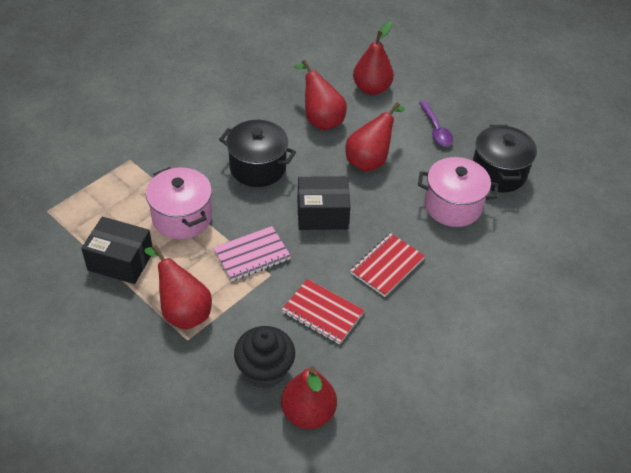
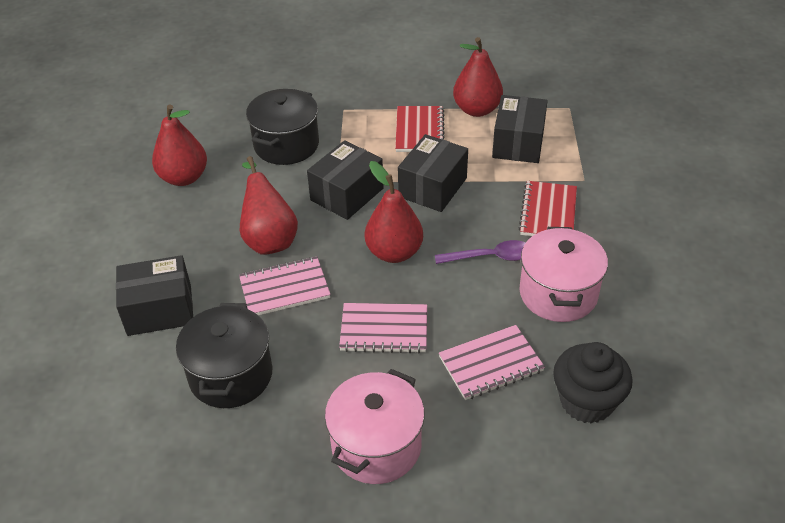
black box: [81,217,153,284] [297,176,351,230] = 2 -> [116,255,193,336] [307,140,383,220] [398,134,468,212] [492,95,548,163] = 4
pink notebook: [213,226,291,281] = 1 -> [239,256,331,315] [339,303,427,353] [439,325,545,400] = 3
red pear: [144,245,212,330] [281,366,337,429] [294,60,347,130] [345,102,405,172] [353,21,394,95] = 5 -> [152,104,207,186] [240,156,298,255] [365,161,423,263] [453,37,503,117] = 4

